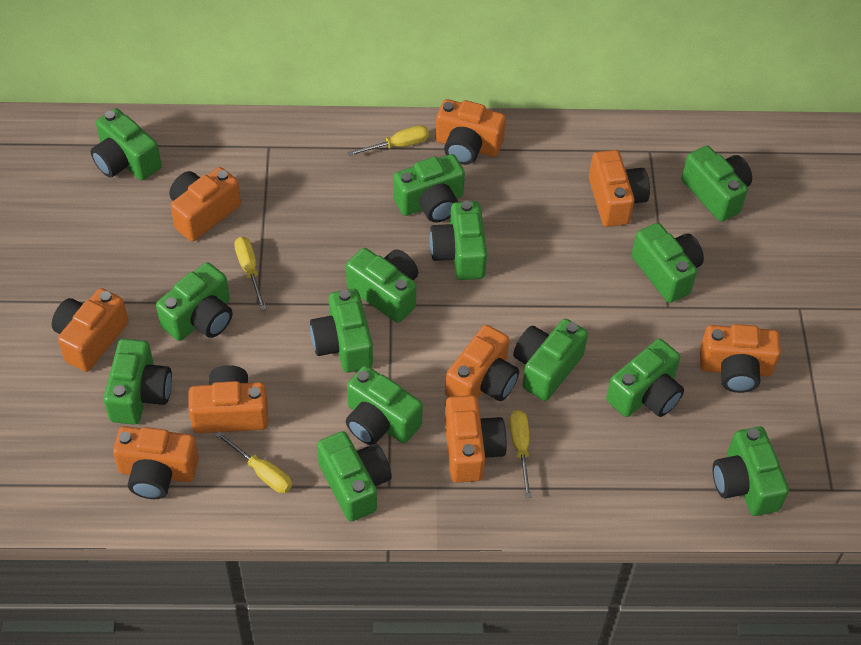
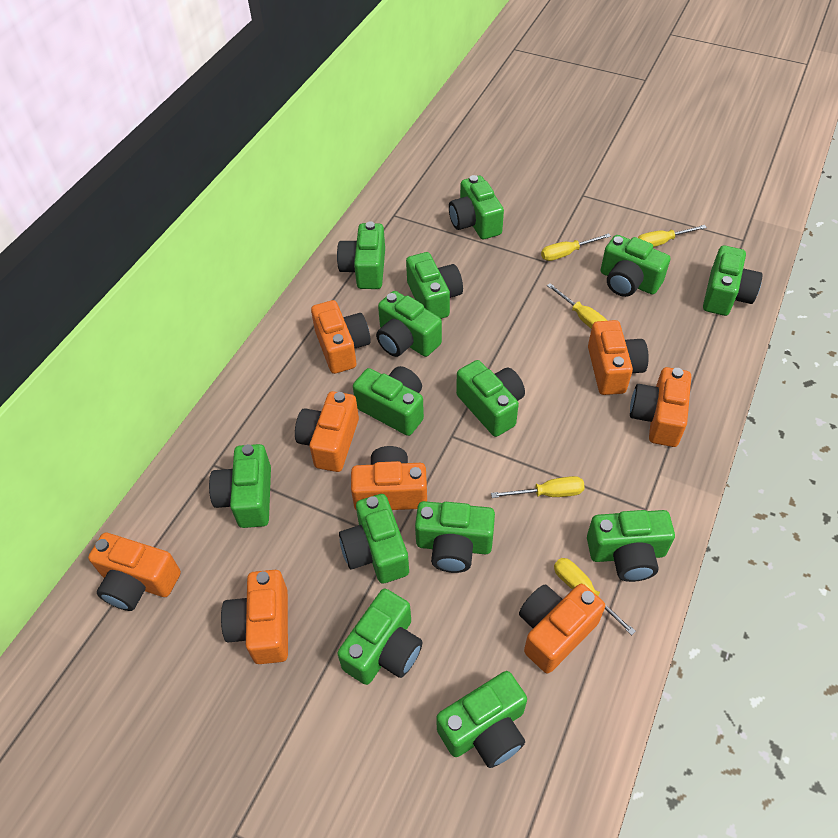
orange camera: [52,288,128,372] [113,426,199,499] [169,167,241,241] [188,365,268,433] [435,99,506,165] [445,325,519,401] [445,395,507,483] [589,150,650,227] [700,324,781,393] = 9 -> [88,533,181,611] [221,570,288,664] [295,391,359,472] [311,300,371,374] [351,446,427,510] [519,584,605,674] [588,320,649,395] [630,367,691,447] = 8
yellow screwdriver: [215,431,292,493] [234,237,266,310] [348,125,429,156] [509,410,531,498] = 4 -> [491,476,585,498] [541,233,611,261] [547,283,607,329] [554,558,636,635] [638,225,707,247] = 5

